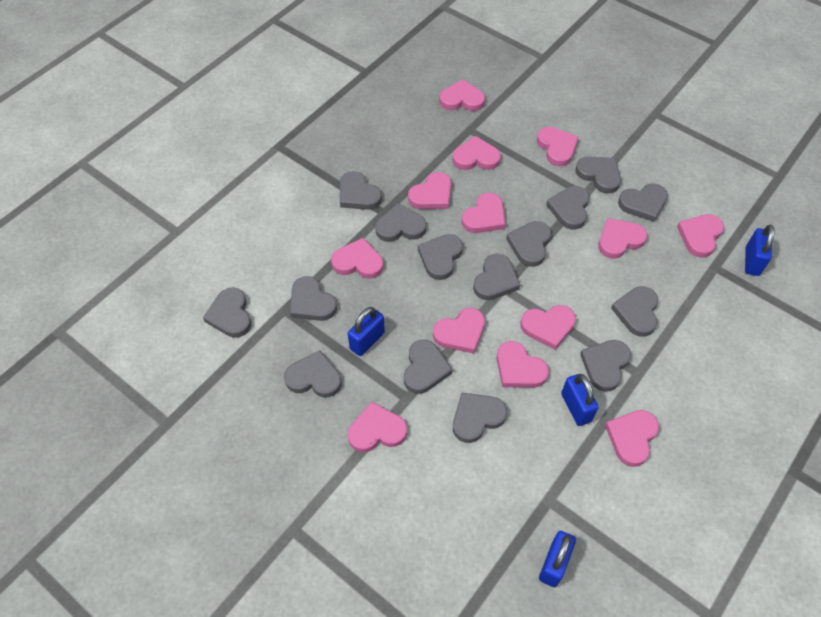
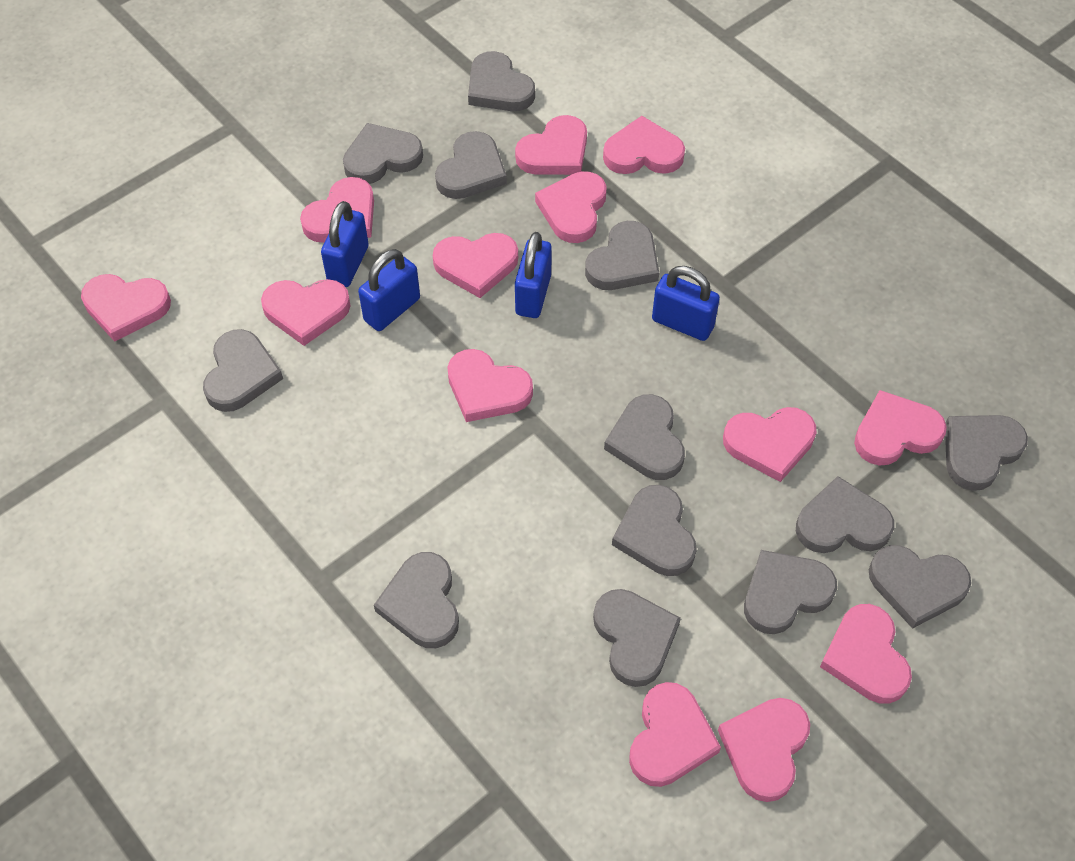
grey heart: [203,287,251,338] [284,350,341,397] [290,276,337,321] [340,171,382,210] [375,203,426,242] [404,340,452,394] [418,234,463,280] [453,393,507,443] [473,254,520,300] [506,221,551,267] [546,186,590,230] [575,156,621,194] [580,340,631,392] [611,286,658,337] [618,183,668,222] = 15 -> [203,329,283,412] [343,123,423,184] [374,552,459,648] [435,131,507,199] [468,51,535,111] [585,221,659,290] [593,589,681,687] [604,394,685,480] [612,485,697,576] [744,550,837,634] [796,476,894,553] [869,545,971,629] [945,415,1028,491] = 13

